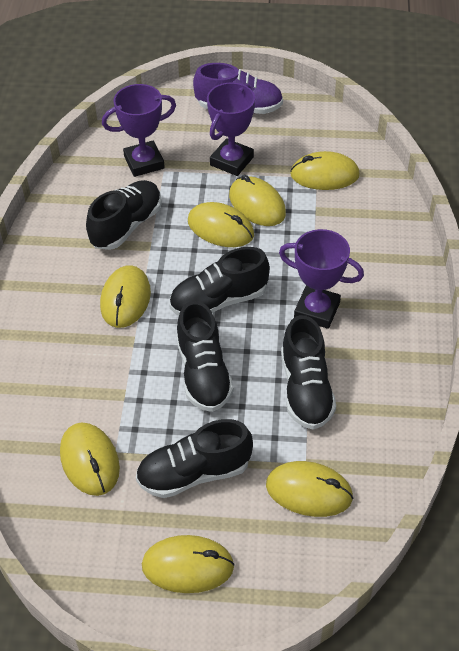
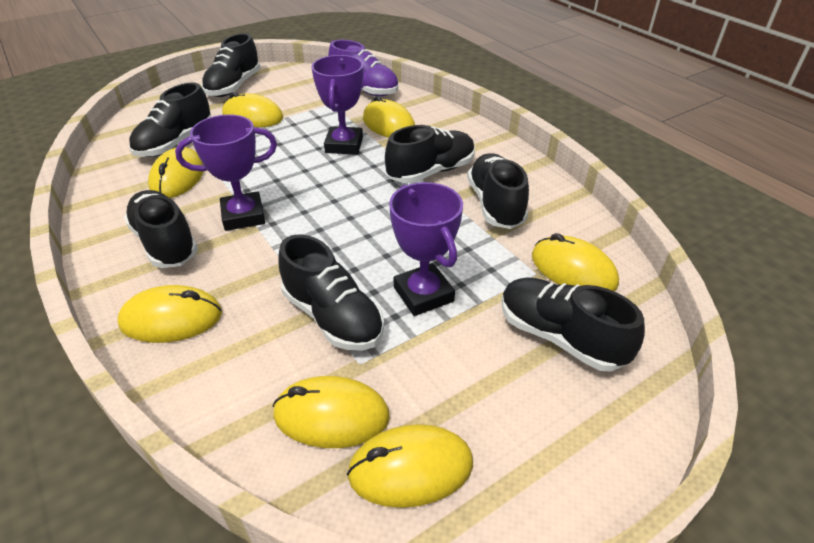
black shoe: [86,180,162,250] [136,419,253,498] [169,247,270,315] [176,301,234,412] [281,315,336,430] = 5 -> [124,190,198,268] [129,82,211,157] [201,33,261,97] [278,234,384,351] [385,125,475,183] [467,153,529,229] [502,277,645,372] = 7

